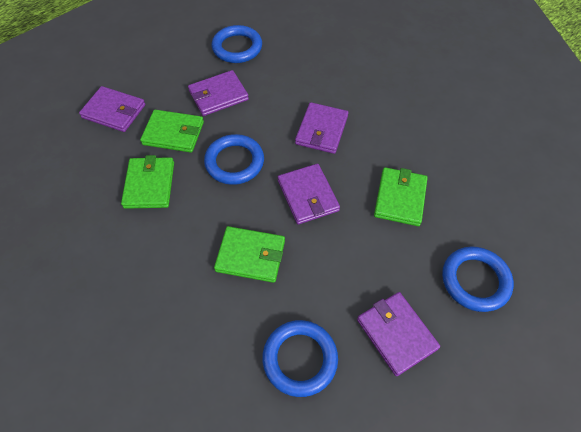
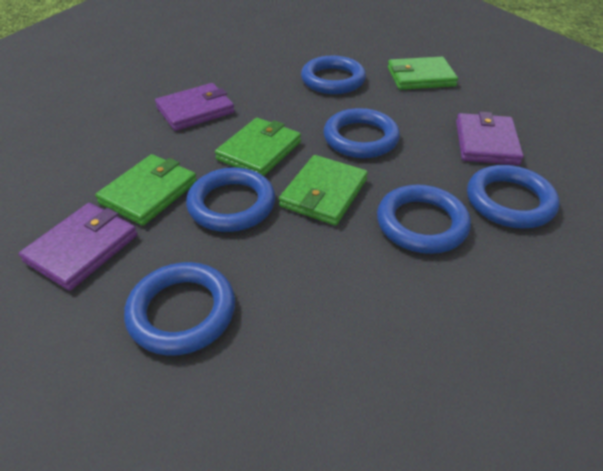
blue ring: [204,134,264,185] [212,25,262,63] [262,320,338,397] [442,247,514,312] = 4 -> [124,262,235,356] [186,167,275,232] [301,55,366,94] [323,108,400,158] [377,185,471,254] [467,165,560,228] = 6
purple wallet: [79,86,145,132] [188,70,249,116] [278,164,340,224] [295,102,348,154] [357,292,440,376] = 5 -> [19,203,138,291] [155,83,235,131] [456,112,524,165] = 3

